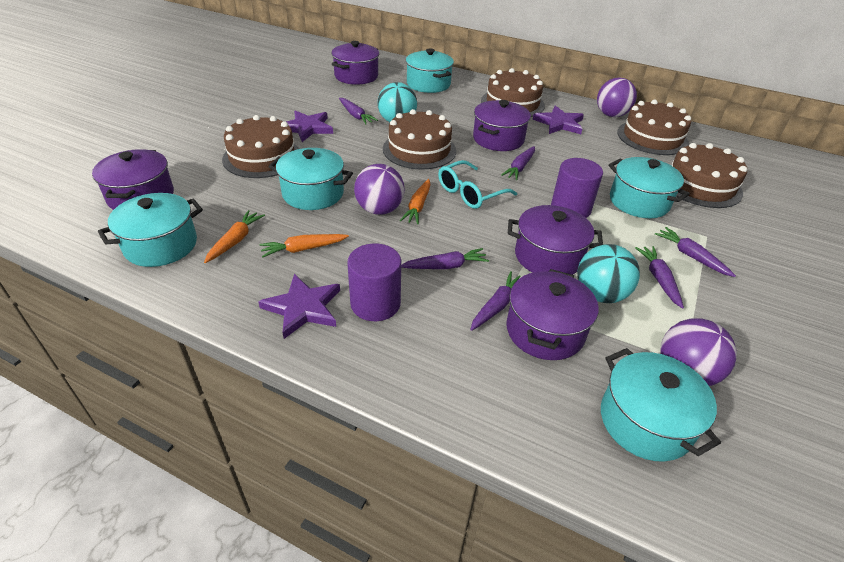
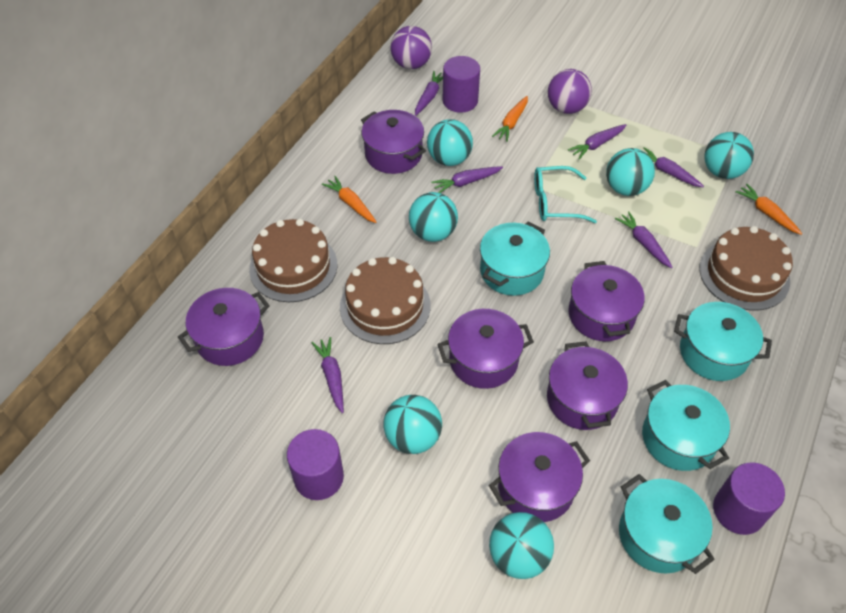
brown cake: [222,115,299,178] [383,109,456,170] [481,68,545,117] [617,100,691,155] [672,143,747,208] = 5 -> [249,219,337,302] [340,257,431,344] [699,226,793,311] = 3
purple ball: [354,164,405,215] [597,77,637,117] [661,318,737,386] = 3 -> [391,26,432,69] [548,69,592,114] = 2
purple cylinder: [347,243,401,321] [551,158,603,218] = 2 -> [287,429,344,500] [442,56,480,113] [713,462,785,535] = 3
purple pot: [92,149,174,210] [332,41,379,85] [473,100,531,151] [506,269,599,360] [508,205,603,275] = 5 -> [178,288,270,366] [361,110,426,174] [437,309,534,389] [489,432,590,522] [547,341,628,430] [568,261,645,341] = 6
purple star: [258,274,340,339] [286,111,333,142] [533,105,584,134] = 3 -> none = 0
turquoise ball: [378,82,417,122] [577,244,640,303] = 2 -> [383,395,442,454] [409,192,458,242] [427,119,473,166] [489,512,554,579] [606,148,655,196] [704,132,754,179] = 6
turquoise pot: [98,193,203,267] [268,148,353,210] [406,48,454,93] [601,348,721,462] [609,157,690,218] = 5 -> [480,222,550,296] [619,474,715,574] [642,380,730,471] [674,302,772,381] = 4

